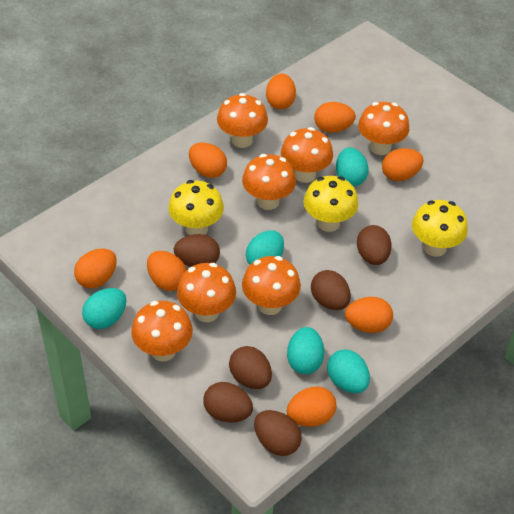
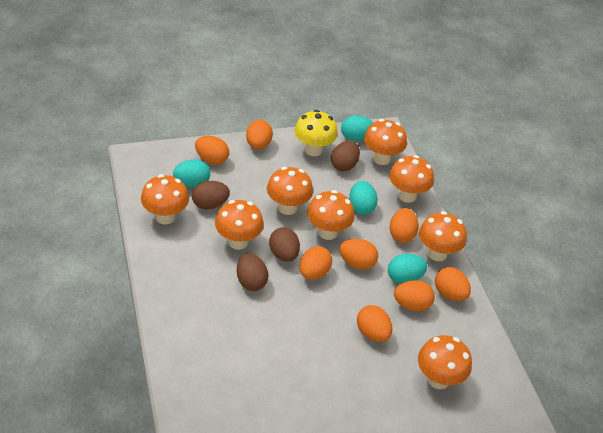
brown egg: [174,234,220,267] [203,382,253,423] [229,346,272,389] [254,410,302,456] [311,270,351,310] [357,225,391,265] = 6 -> [192,181,230,209] [237,253,269,291] [269,227,300,262] [331,141,360,171] = 4
orange mushroom: [131,301,193,362] [177,263,236,322] [217,93,268,148] [242,154,296,210] [242,256,301,315] [281,127,333,183] [358,102,409,155] = 7 -> [141,174,189,224] [215,200,264,250] [267,167,313,215] [307,190,354,240] [364,119,407,165] [389,155,434,203] [418,335,472,390] [419,211,467,261] = 8
turquoise egg: [82,288,126,329] [246,230,284,265] [287,327,324,374] [327,349,370,393] [336,147,369,186] = 5 -> [173,160,210,187] [341,116,373,141] [349,181,378,215] [388,254,427,284] = 4
yellow mushroom: [168,180,224,235] [303,176,358,232] [412,200,468,257] = 3 -> [294,110,338,156] = 1

